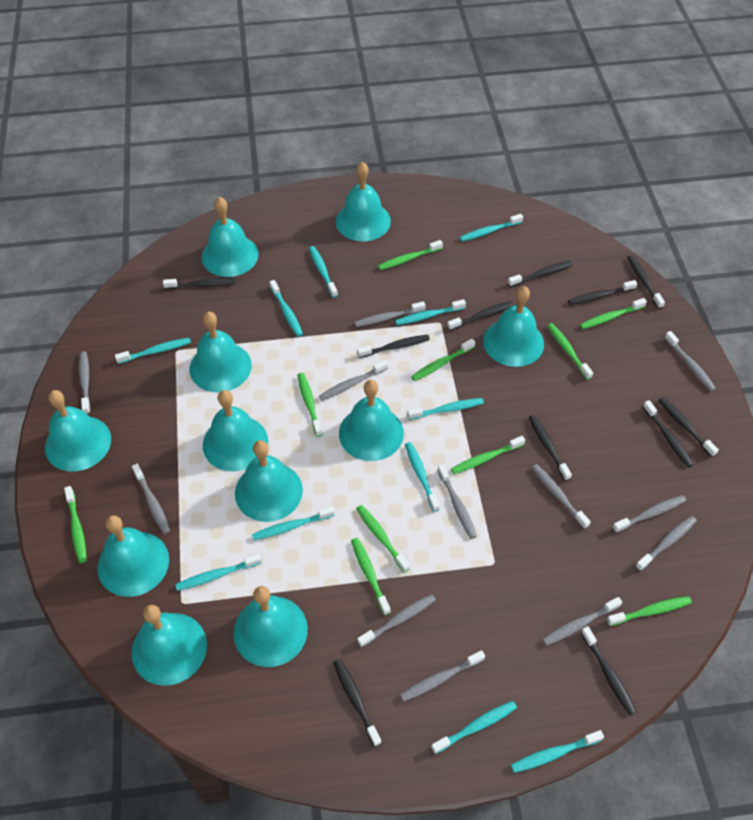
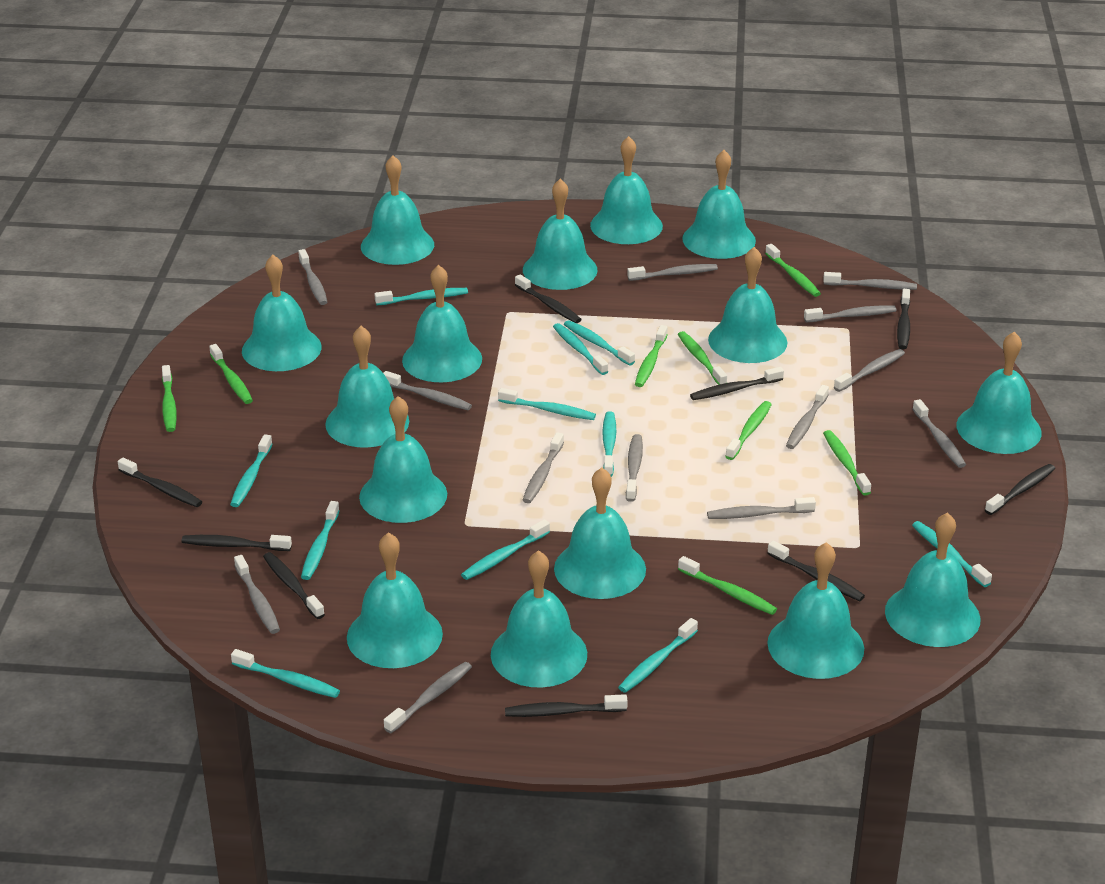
black toothbrush: [163,278,236,289] [333,659,382,747] [357,335,430,358] [447,301,513,331] [508,261,572,287] [528,415,572,481] [568,280,637,305] [581,626,636,716] [627,255,665,309] [643,400,694,468] [658,397,719,457] = 11 -> [118,457,202,507] [182,535,292,551] [263,552,325,619] [505,694,628,717] [515,275,582,323] [690,367,784,400] [767,541,865,601] [897,289,910,349] [985,464,1055,515] = 9
green toothbrush: [64,486,87,563] [298,373,323,437] [351,538,391,615] [356,505,410,573] [378,240,443,270] [411,339,475,381] [451,436,525,474] [547,323,593,380] [580,298,647,329] [607,596,692,626] = 10 -> [162,365,177,432] [209,344,253,404] [635,325,668,387] [678,331,727,385] [678,556,777,615] [725,401,772,460] [765,244,821,297] [823,430,871,495] = 8
grey toothbrush: [79,351,91,414] [132,464,170,534] [319,360,388,401] [354,301,426,327] [357,594,436,647] [400,650,485,701] [437,464,477,539] [532,464,591,529] [542,597,622,646] [612,495,686,533] [635,516,697,571] [665,331,716,391] = 12 -> [234,555,280,634] [298,249,327,305] [383,371,472,410] [384,662,472,733] [523,432,564,503] [626,434,643,502] [627,264,718,281] [707,497,816,519] [786,385,829,449] [804,306,896,322] [823,272,917,290] [834,349,905,392] [912,399,966,468] = 13
turquoise bell: [45,390,111,472] [97,515,169,597] [132,605,207,686] [190,311,252,392] [201,197,259,277] [203,390,268,471] [233,586,308,667] [235,440,303,522] [336,162,391,241] [339,380,404,461] [483,286,544,367] = 11 -> [242,255,322,371] [325,326,409,448] [347,532,443,668] [359,396,447,523] [361,155,434,265] [402,265,482,382] [491,550,587,688] [523,178,598,290] [554,467,646,599] [590,136,663,244] [682,150,756,259] [708,247,787,363] [767,542,864,679] [885,512,980,647] [957,331,1042,454] = 15

